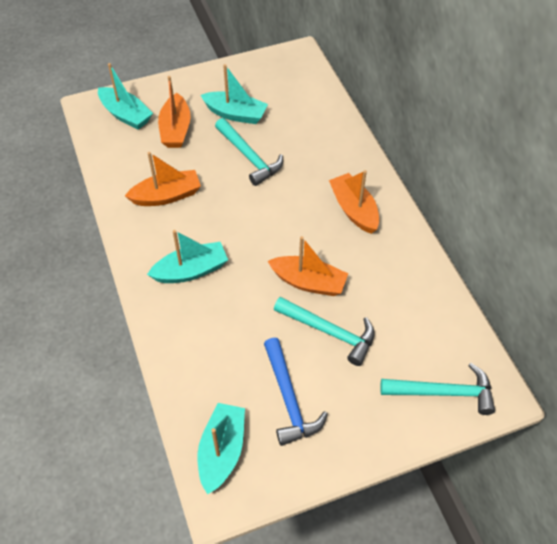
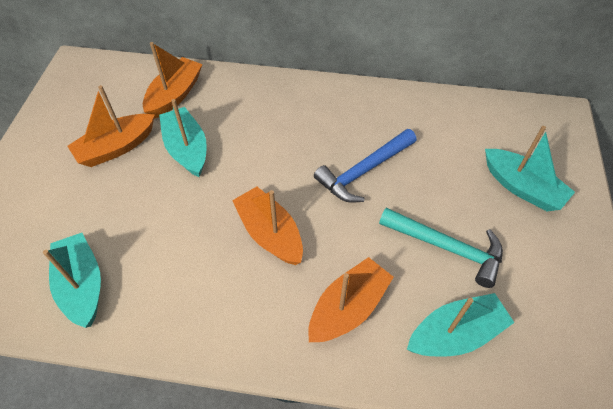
turquoise hammer: [215,118,283,186] [274,297,375,366] [380,363,495,415] = 3 -> [379,208,503,288] = 1

